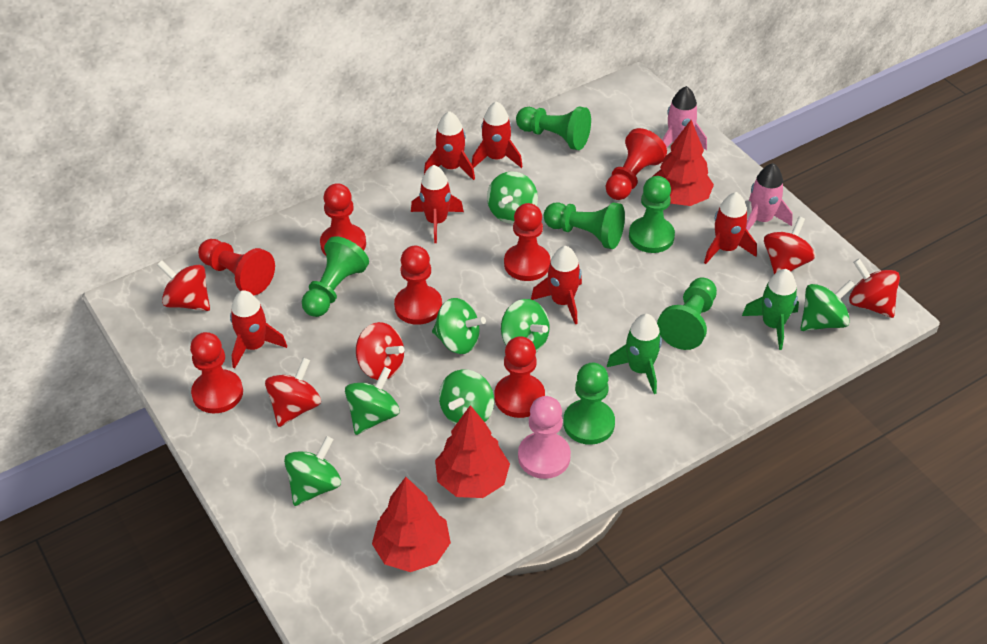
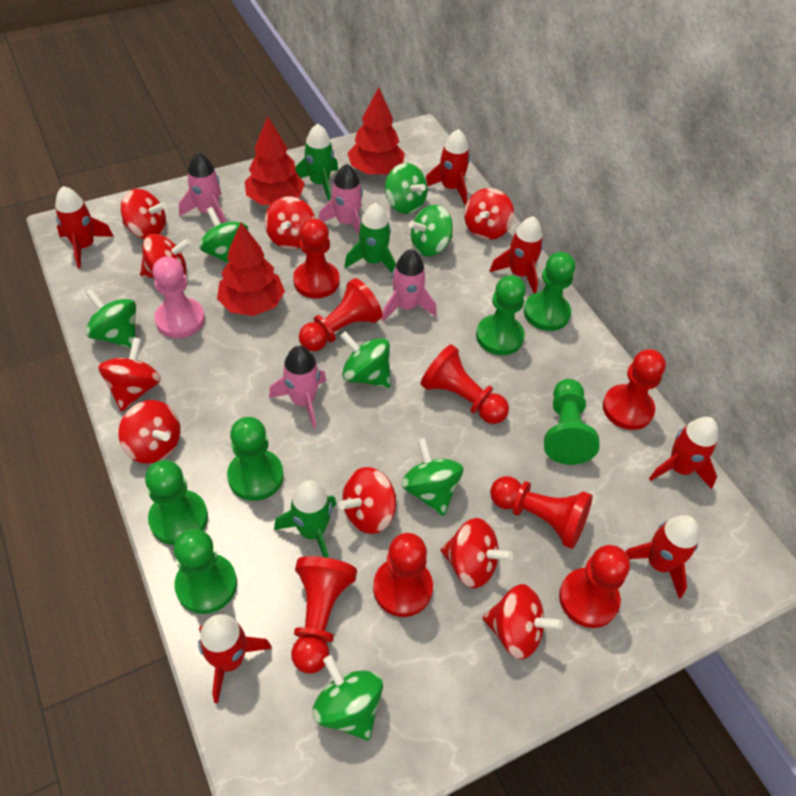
green rocket: [607,314,662,394] [742,269,799,350] = 2 -> [274,480,337,558] [295,124,338,201] [344,203,396,273] = 3
pink rocket: [662,86,707,150] [746,163,793,231] = 2 -> [179,152,226,223] [269,346,326,428] [318,164,363,236] [382,249,437,321] = 4
red pawn: [190,332,243,413] [198,239,275,295] [320,183,366,255] [394,246,442,325] [495,336,545,418] [504,203,551,281] [606,128,667,200] = 7 -> [291,556,357,674] [293,219,340,298] [299,278,383,351] [373,533,433,617] [420,344,509,424] [490,476,593,549] [559,545,630,628] [603,349,666,430] = 8
red spinning top: [157,260,210,311] [265,358,321,427] [356,322,405,380] [764,217,815,274] [849,258,900,318] = 5 -> [98,337,161,411] [118,400,180,464] [121,189,167,239] [140,234,191,278] [264,197,315,249] [339,467,396,534] [441,518,513,588] [464,188,514,240] [483,584,563,659] = 9

